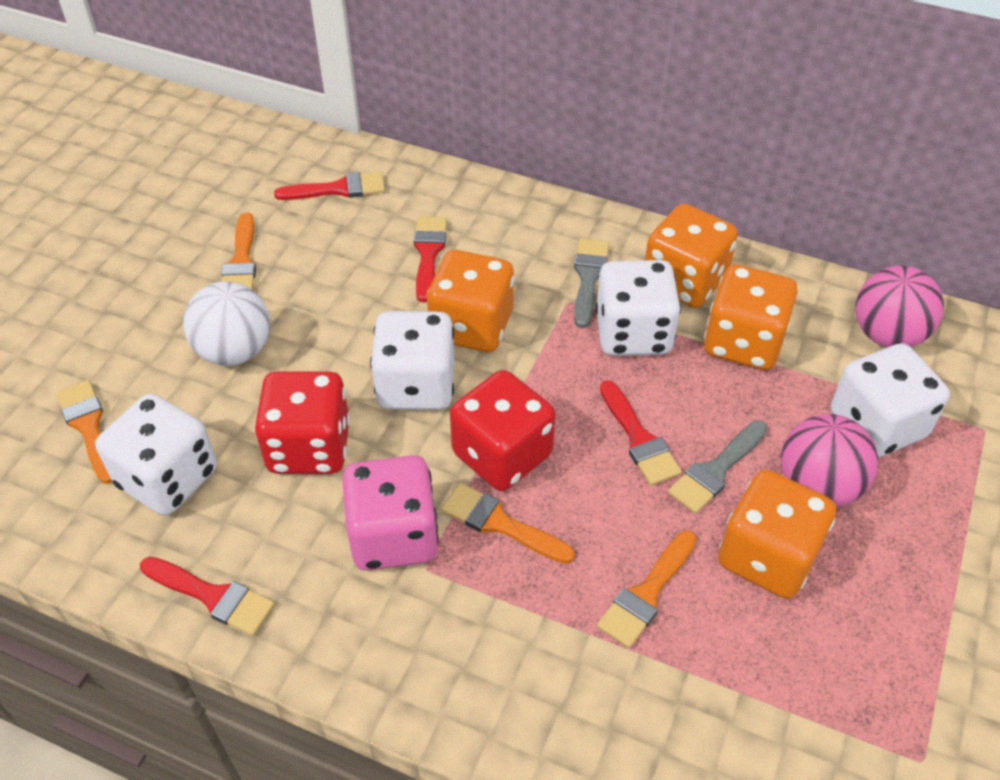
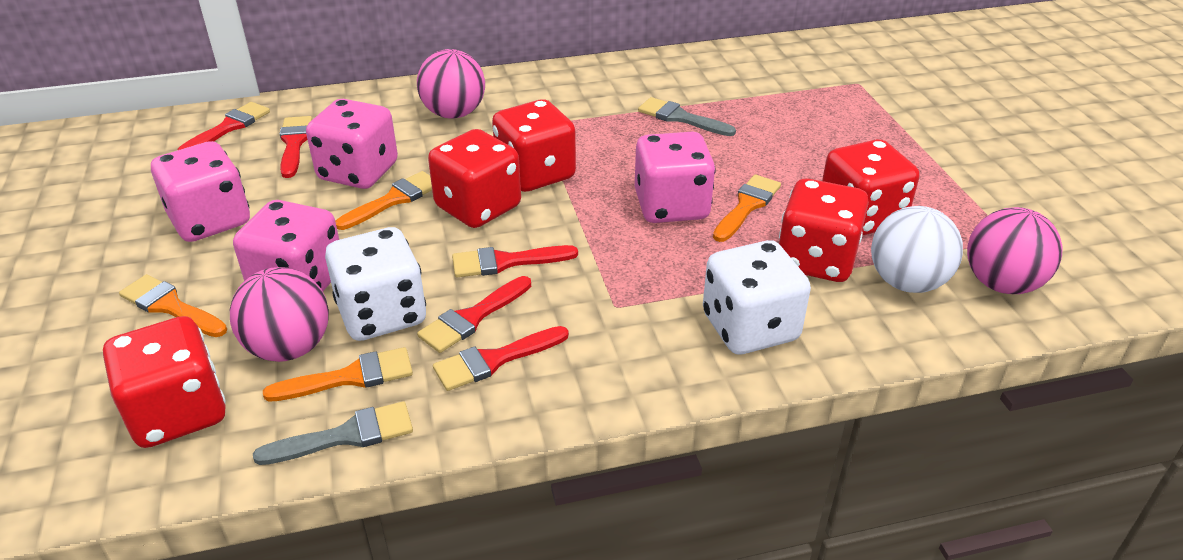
orange dice: [427,250,514,352] [645,204,738,308] [704,264,798,370] [718,470,836,599] = 4 -> none = 0
pink ball: [781,414,878,507] [856,266,944,347] = 2 -> [230,267,329,362] [417,49,485,119] [967,207,1063,294] = 3
pink dice: [342,455,439,571] = 1 -> [151,141,250,242] [233,200,339,291] [306,99,398,189] [635,131,716,223] = 4
red brush: [140,557,275,636] [274,171,385,200] [414,216,447,302] [600,380,682,486] = 4 -> [178,102,270,150] [280,116,312,178] [417,276,531,353] [433,326,569,391] [452,245,578,277] = 5
red dice: [254,371,350,474] [450,370,555,491] = 2 -> [103,316,226,448] [428,129,521,228] [492,99,576,192] [779,178,869,282] [822,139,919,236] = 5
white dice: [95,394,217,516] [370,311,454,410] [595,260,681,356] [831,343,950,457] = 4 -> [325,227,426,341] [703,240,811,354] = 2

